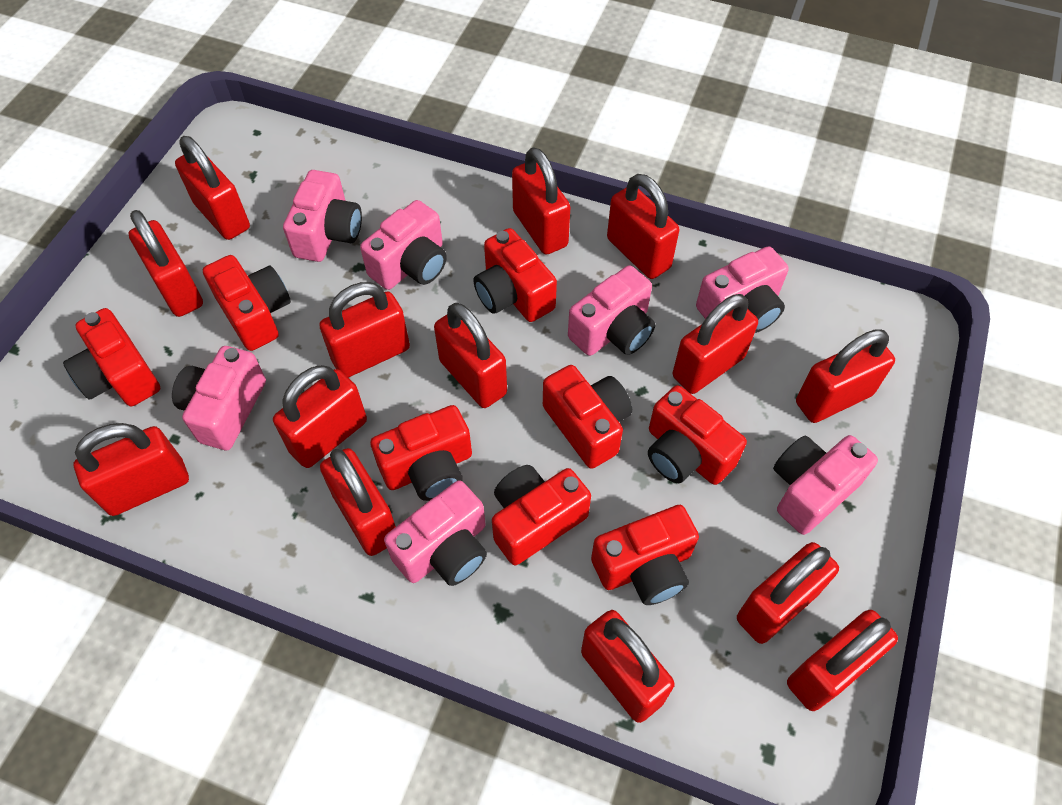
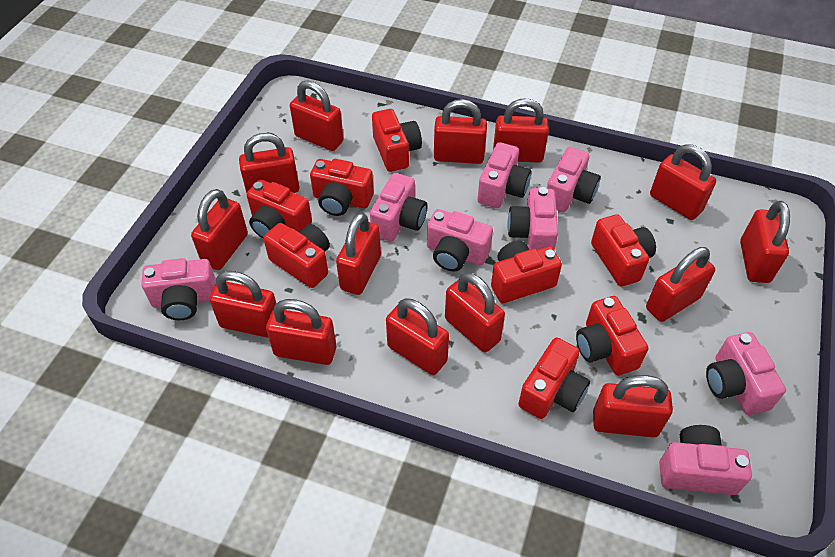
pink camera: [172,346,266,450] [283,170,362,262] [360,200,447,290] [384,480,487,586] [568,265,655,356] [696,246,789,333] [773,435,878,535] = 7 -> [141,258,216,320] [370,173,427,241] [427,209,493,271] [478,142,531,208] [507,187,558,250] [547,147,601,213] [659,425,752,495] [706,332,786,415] = 8

